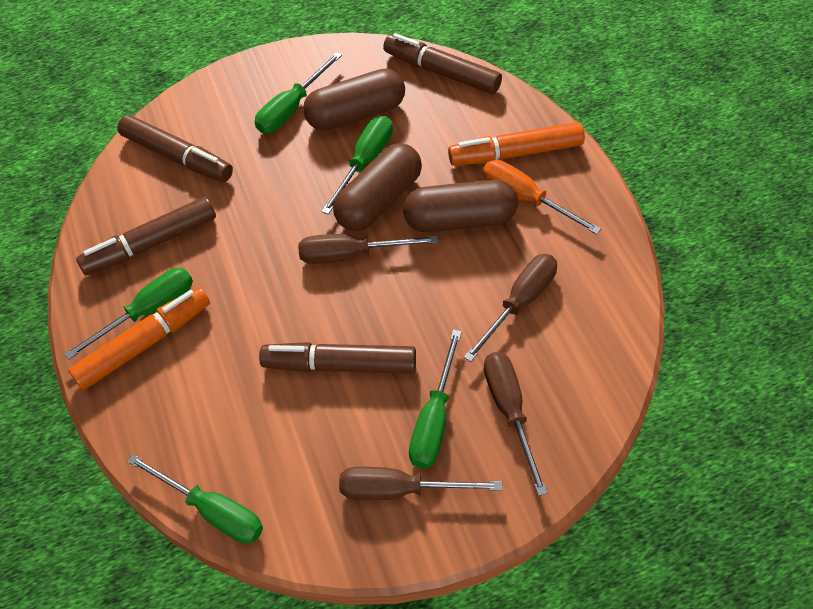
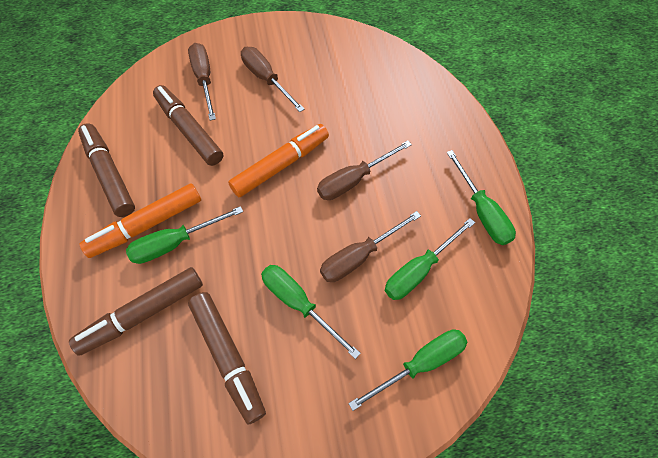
brown capsule: [303,68,405,131] [333,143,422,231] [403,179,518,232] = 3 -> none = 0
orange screwdriver: [483,160,601,235] = 1 -> none = 0

